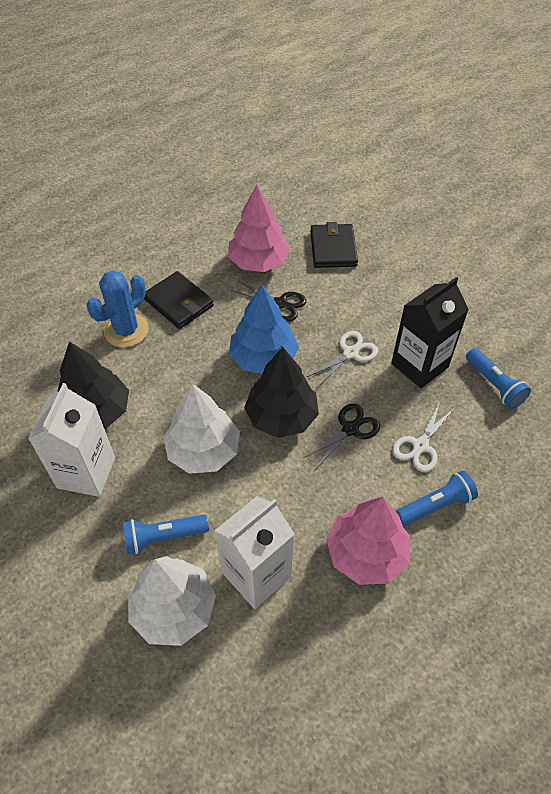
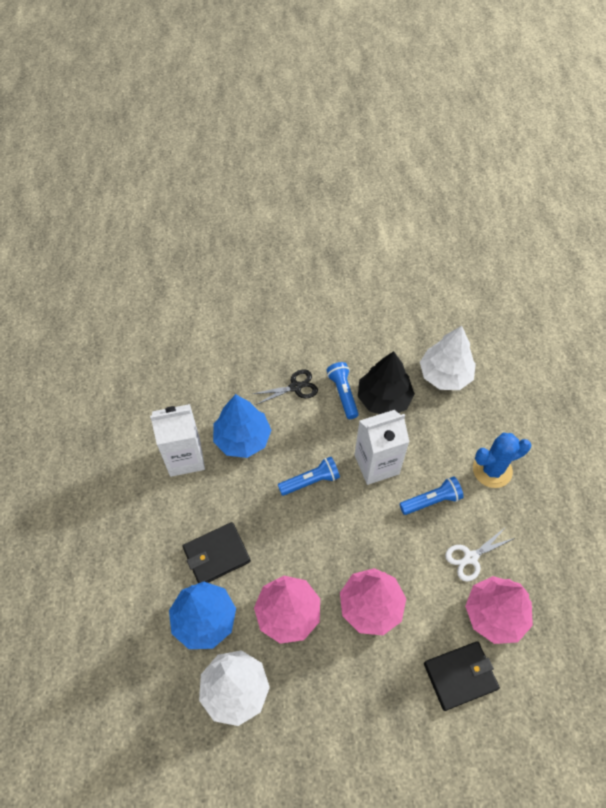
black carton: [391,277,469,388] = 1 -> none = 0
black scissors: [232,281,306,322] [303,404,380,468] = 2 -> [253,370,318,405] = 1
black tree: [58,342,129,429] [244,347,319,438] = 2 -> [358,351,415,414] = 1
blue tree: [229,285,299,374] = 1 -> [169,581,236,649] [213,394,271,458] = 2
pink tree: [228,185,291,272] [326,497,410,585] = 2 -> [254,576,320,644] [340,568,406,635] [465,576,533,644] = 3
white scissors: [307,331,378,388] [392,402,454,472] = 2 -> [445,527,515,582] = 1

